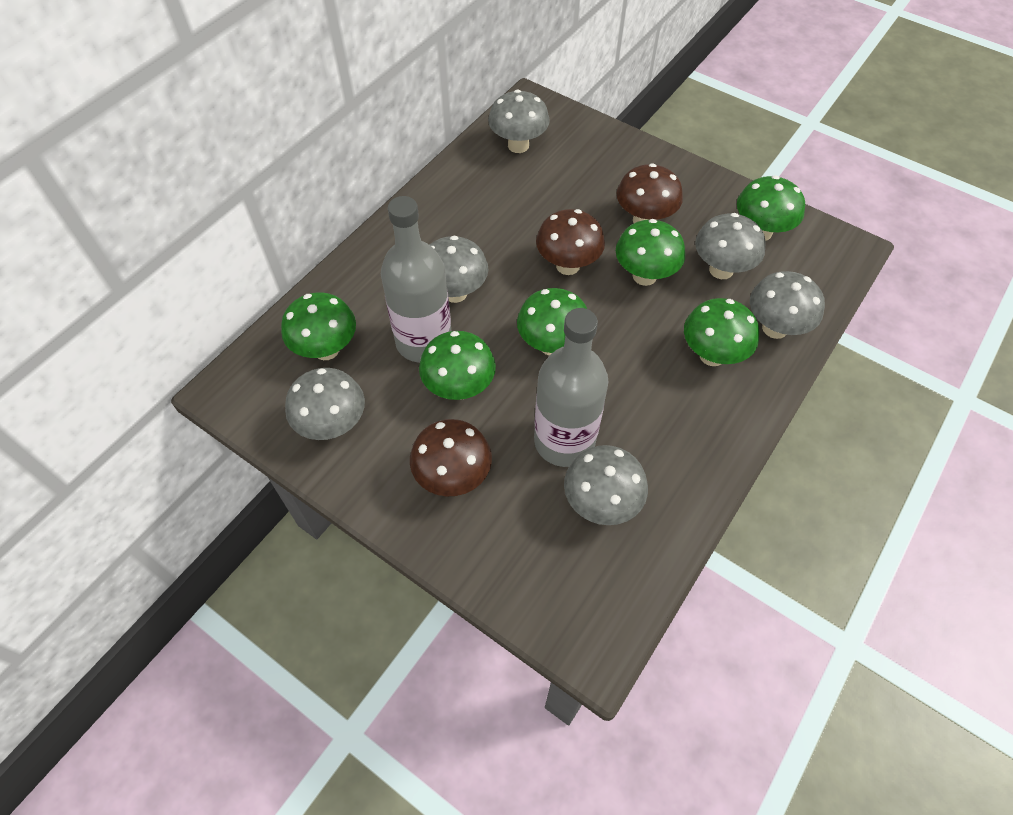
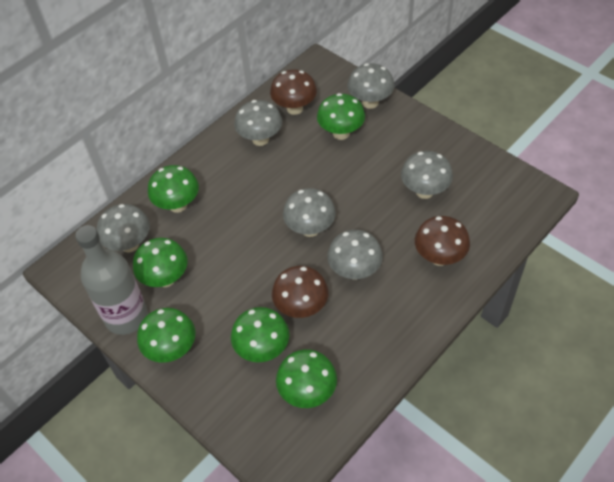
grey bottle: [381,196,451,363] [534,308,608,467] = 2 -> [75,225,148,335] = 1

